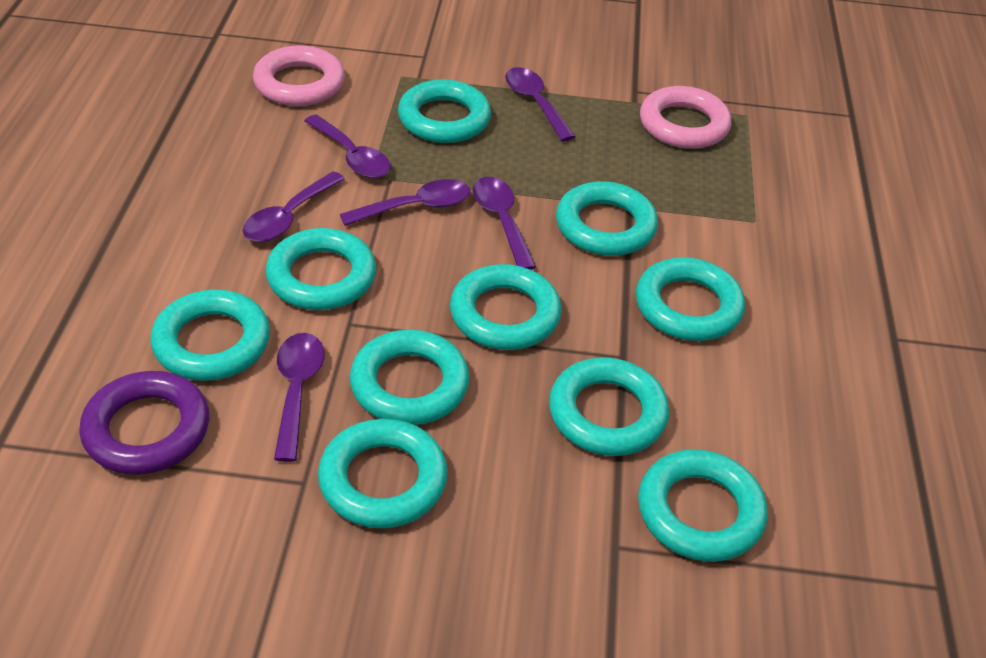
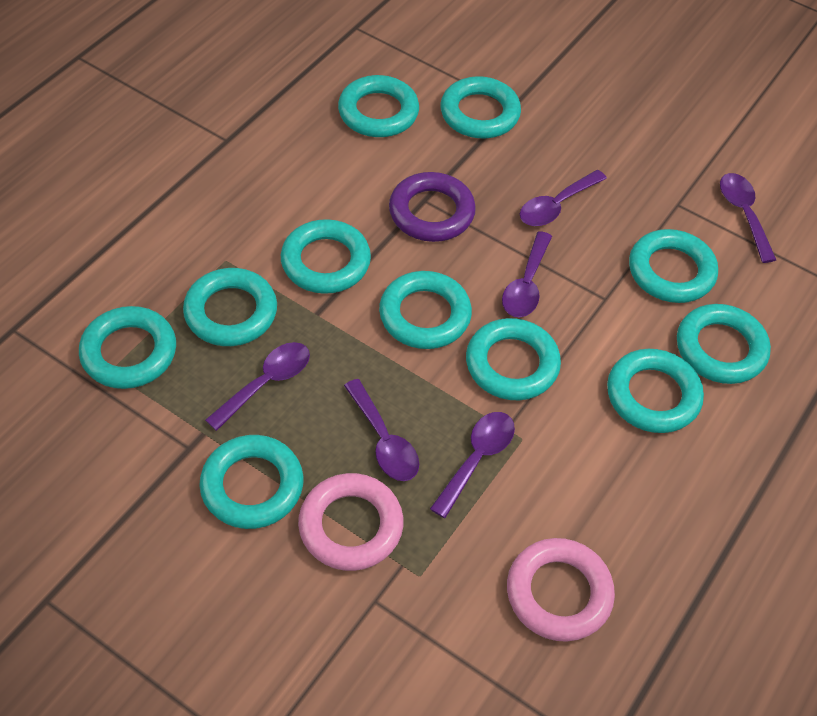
turquoise ring: [150,290,270,381] [266,228,376,310] [318,419,448,528] [350,330,469,425] [398,79,491,143] [450,264,562,350] [549,358,669,456] [556,181,658,256] [636,257,745,341] [638,449,768,562] = 10 -> [79,306,176,389] [183,268,277,346] [199,435,303,529] [281,219,371,294] [338,75,419,137] [379,271,472,349] [440,76,521,138] [466,318,561,400] [607,349,704,433] [629,229,718,303] [677,304,771,384] = 11

